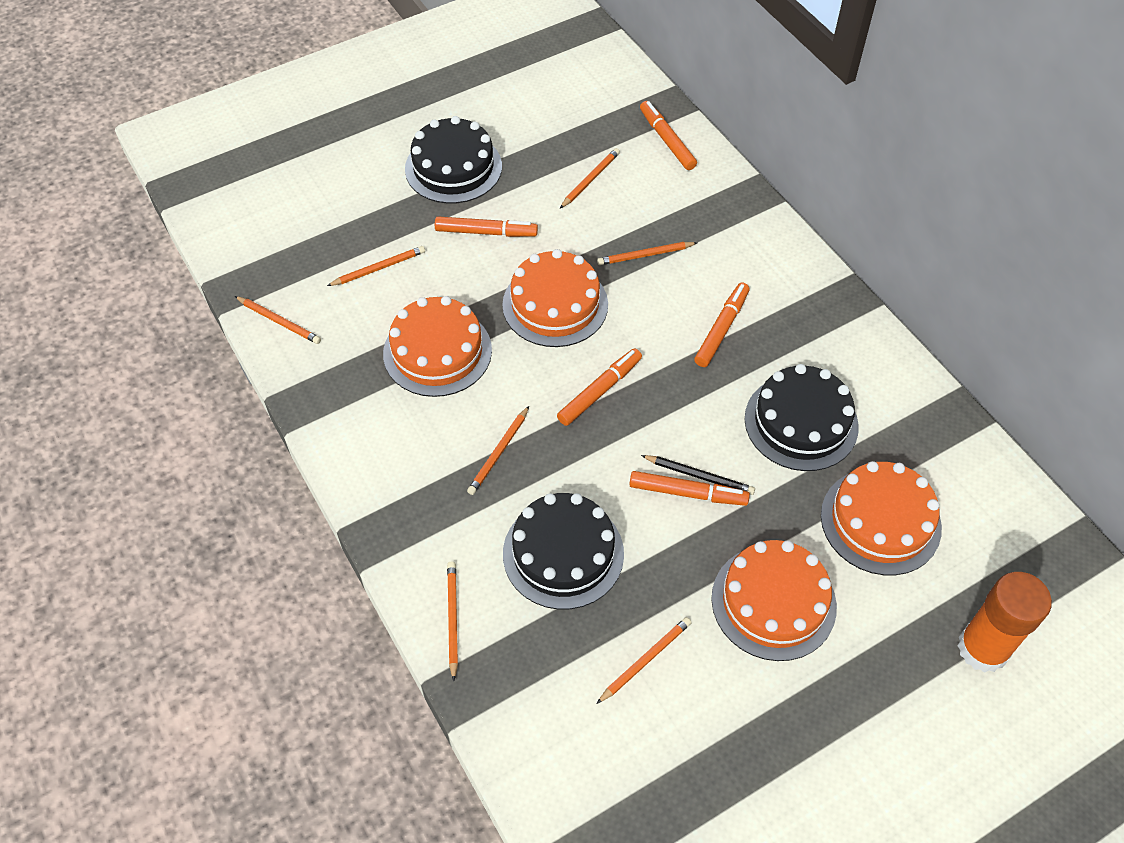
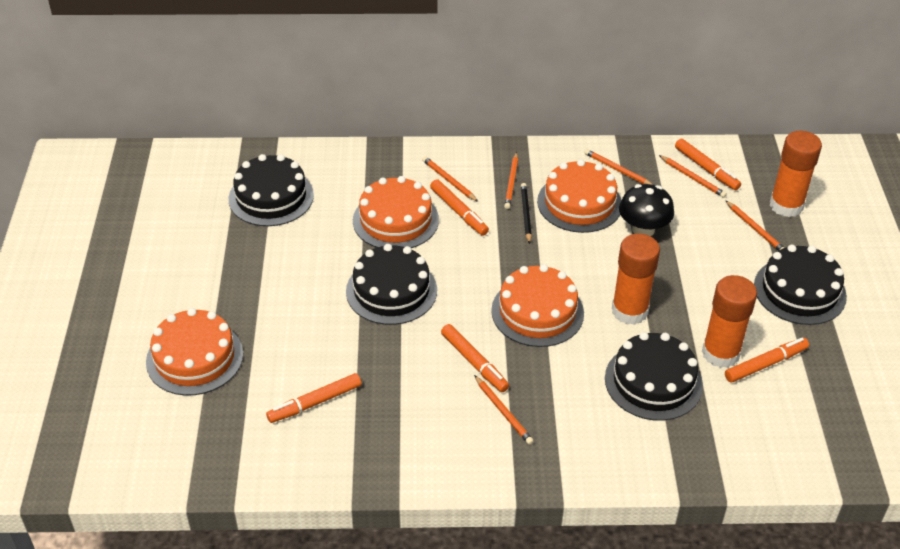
black cake: [405,116,502,204] [503,493,624,610] [745,364,859,471] = 3 -> [229,154,314,226] [346,244,437,325] [605,332,703,421] [754,245,847,325] = 4
black mushroom: none = 0 -> [619,184,674,236] = 1
orange glue stick: [957,572,1052,673] = 1 -> [612,234,660,325] [702,275,757,368] [770,131,822,217] = 3
orange pencil: [235,296,321,344] [327,246,425,286] [447,562,458,681] [467,406,529,495] [560,148,620,208] [597,242,697,265] [597,617,692,704] = 7 -> [422,156,478,202] [474,375,534,445] [504,152,518,209] [584,149,653,185] [659,155,727,198] [725,200,785,251] = 6

